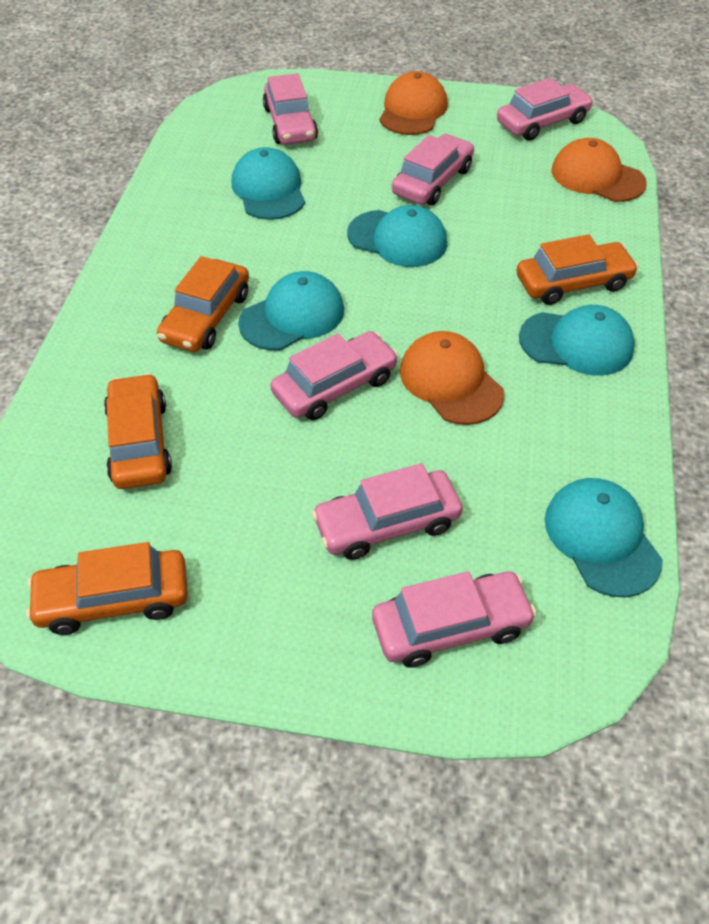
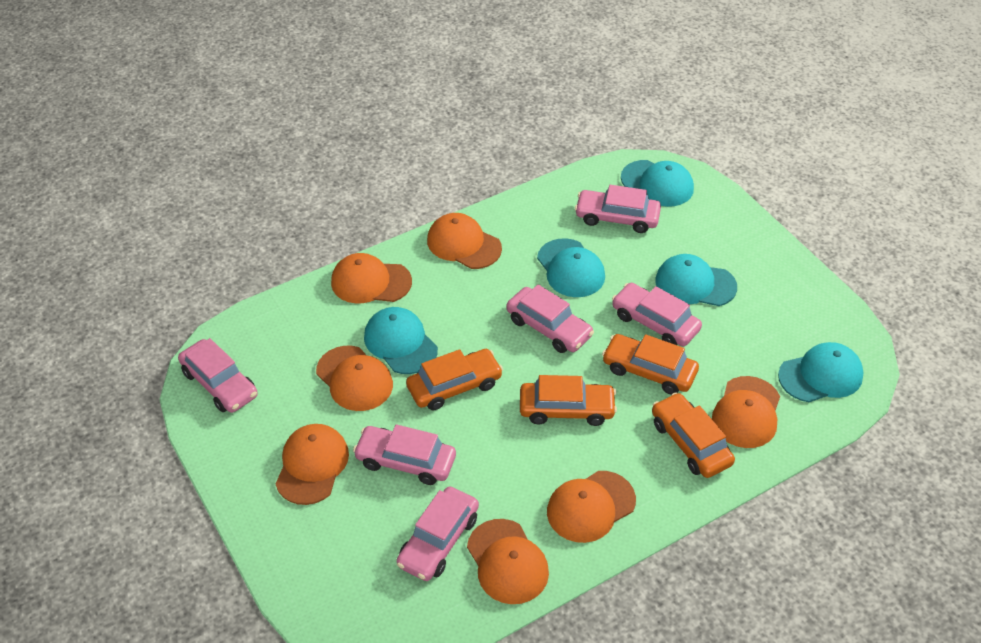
orange cap: [379,71,448,135] [400,331,504,425] [551,138,647,202] = 3 -> [276,424,349,505] [316,346,393,411] [331,253,412,303] [427,213,502,269] [467,519,549,604] [547,471,636,543] [712,376,780,448] = 7

